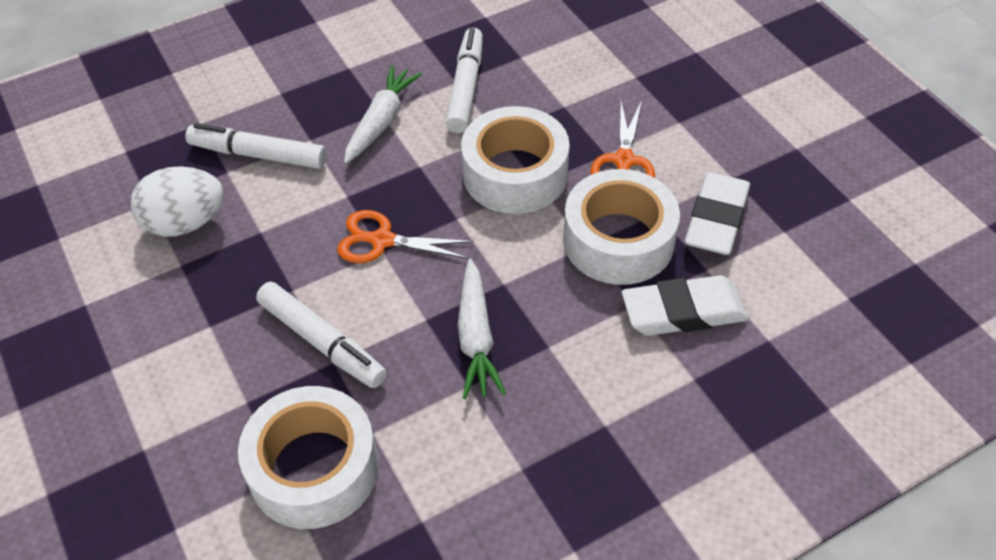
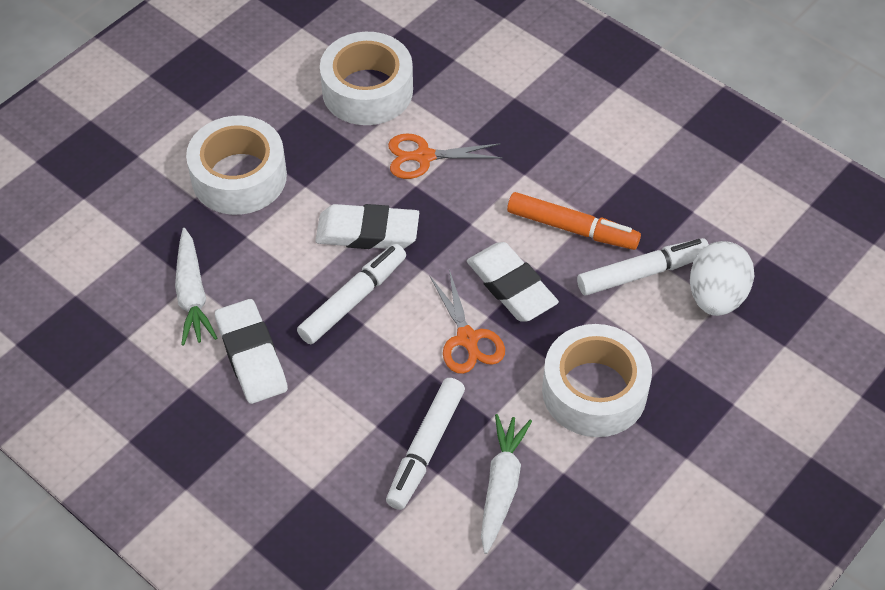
orange marker: none = 0 -> [507,192,641,250] = 1
white eraser: [622,275,748,336] [685,172,750,255] = 2 -> [215,299,288,404] [315,204,419,249] [467,242,559,321] = 3

